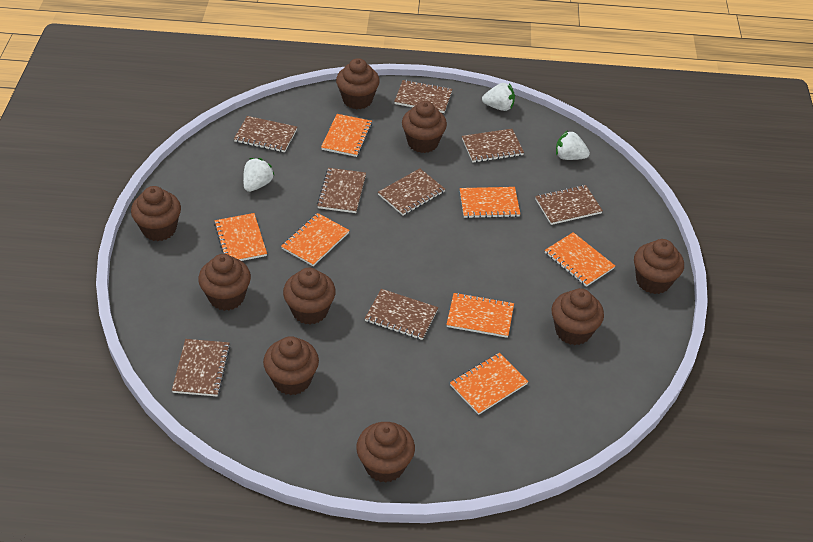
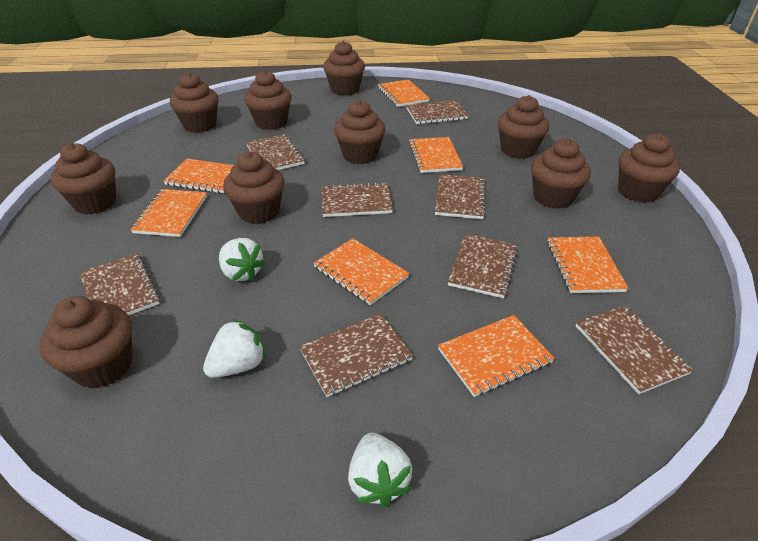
brown cupcake: [131,186,181,241] [198,254,251,311] [263,336,319,395] [283,268,336,324] [336,58,380,109] [356,422,415,483] [402,101,447,153] [551,288,604,345] [634,239,684,294] = 9 -> [40,296,133,389] [51,143,116,214] [170,72,219,133] [223,152,285,224] [244,70,292,130] [323,41,365,96] [334,100,386,164] [498,95,549,159] [531,139,591,209] [618,133,680,203] = 10

